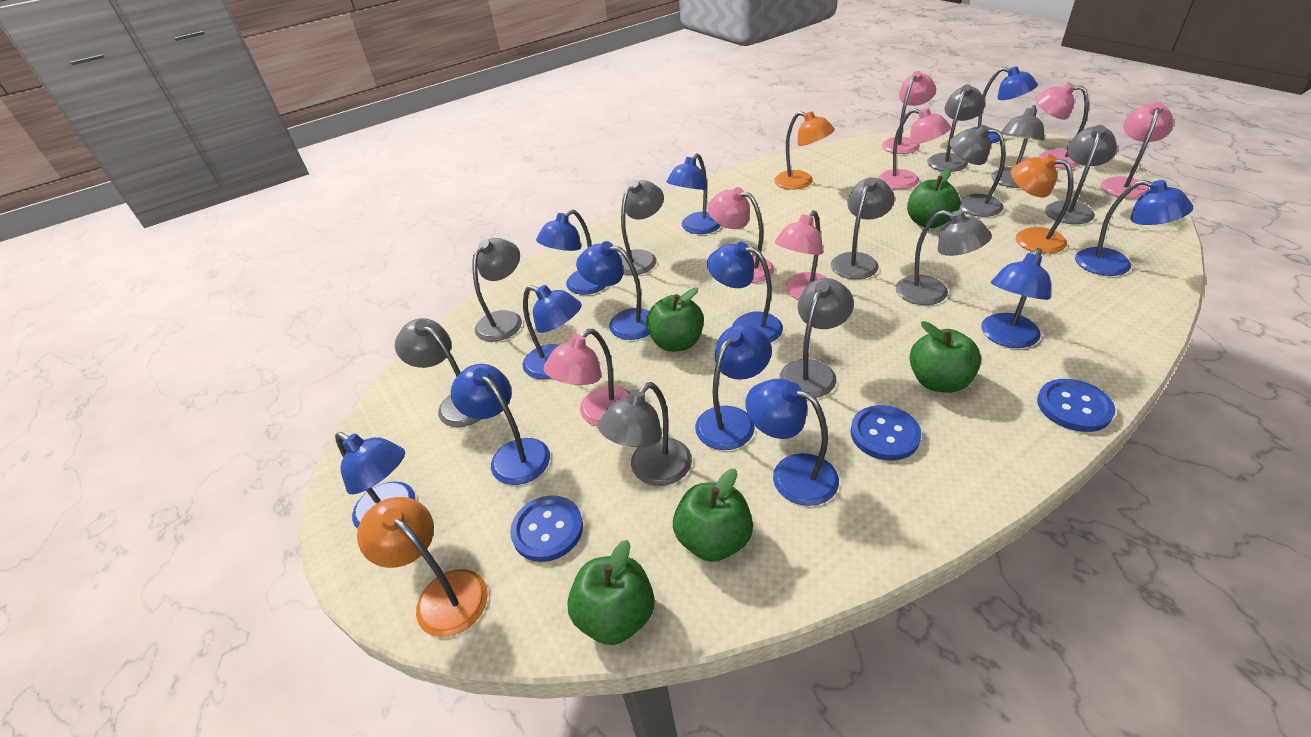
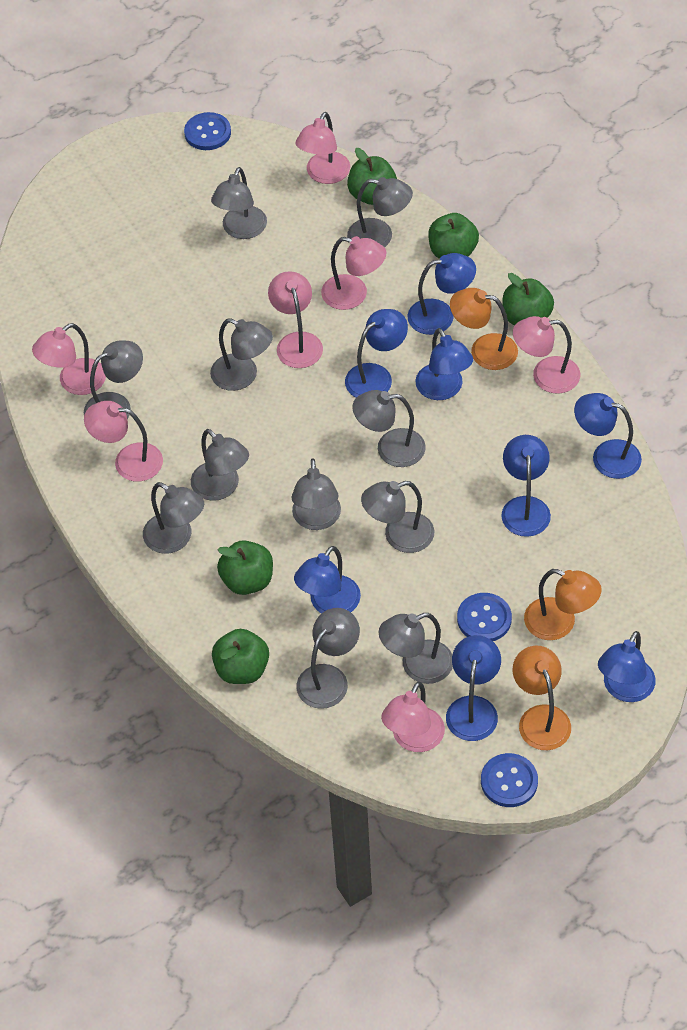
blue lamp: [335,432,416,529] [451,364,550,485] [523,285,582,379] [536,209,607,295] [576,241,649,340] [666,153,721,234] [695,325,772,450] [707,242,783,342] [745,379,839,506] [970,66,1038,144] [981,248,1051,348] [1075,180,1193,276] = 12 -> [294,546,361,614] [345,309,408,398] [407,253,476,335] [415,328,473,400] [446,635,501,741] [501,435,551,537] [574,393,642,479] [598,631,656,702] = 8

